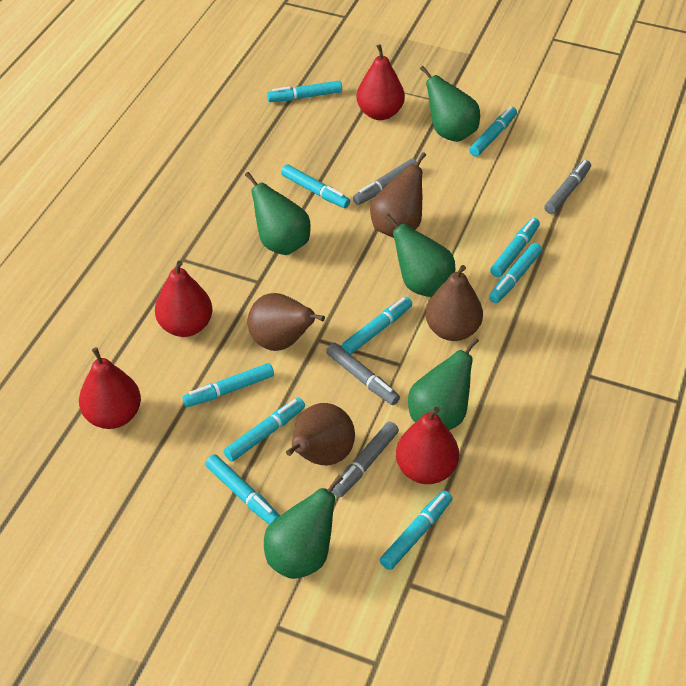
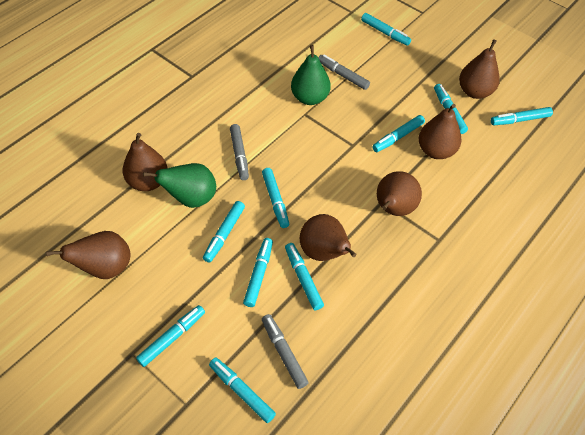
brown pear: [248,293,325,351] [286,403,355,465] [370,152,426,238] [425,265,483,341] = 4 -> [46,231,130,279] [123,133,168,191] [300,214,356,261] [377,171,422,216] [419,104,461,159] [459,39,500,99] = 6
green pear: [245,172,311,255] [264,475,343,579] [385,214,455,297] [408,337,479,430] [420,66,480,142] = 5 -> [143,163,216,208] [291,45,331,105] = 2
grey marker: [326,343,400,405] [332,422,399,498] [353,159,417,205] [544,160,591,214] = 4 -> [230,124,249,180] [262,314,309,389] [318,55,370,90] = 3
red pear: [79,347,141,429] [155,261,213,337] [356,44,405,120] [396,407,459,484] = 4 -> none = 0

